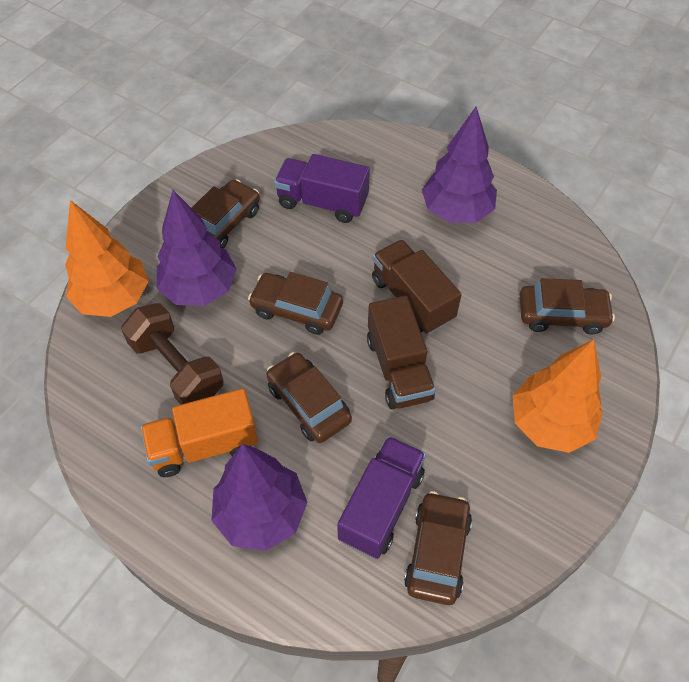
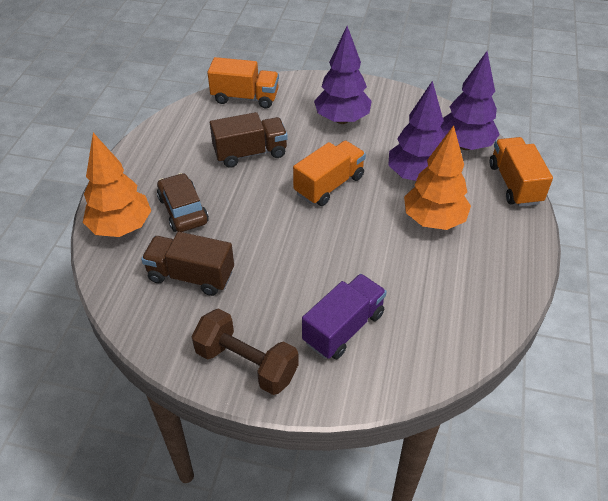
brown car: [192,179,260,248] [248,272,343,335] [266,352,352,443] [404,491,472,605] [520,278,615,334] = 5 -> [157,173,209,232] = 1
orange truck: [141,388,258,477] = 1 -> [207,57,279,109] [293,141,366,206] [490,137,553,207] = 3
purple truck: [274,154,370,223] [337,436,426,559] = 2 -> [302,274,387,359] = 1

